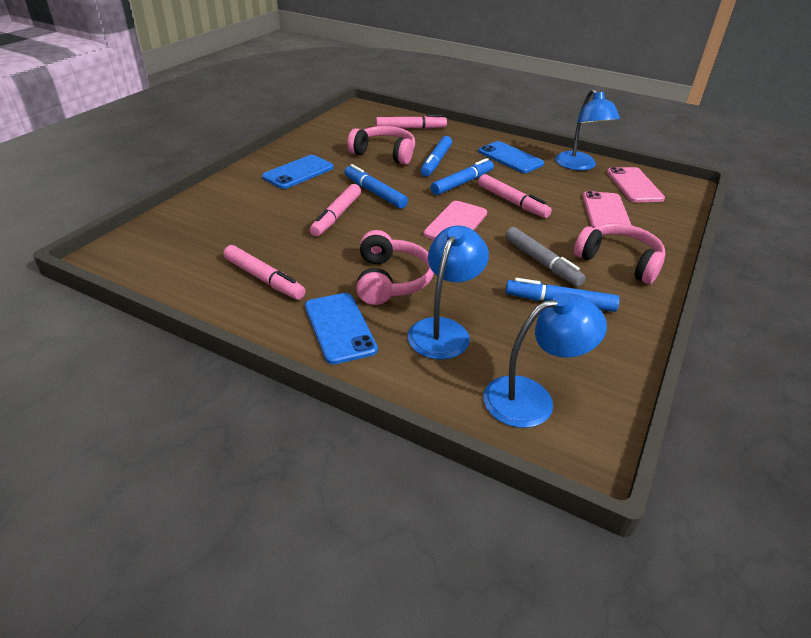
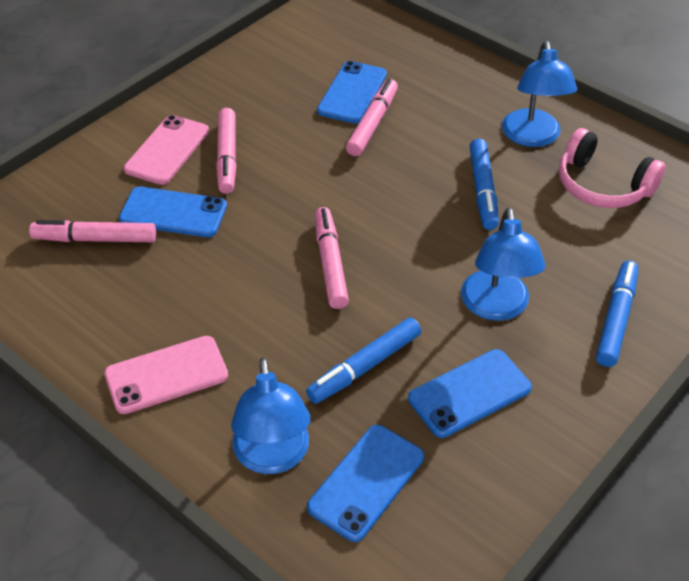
blue marker: [344,164,408,209] [420,136,452,177] [431,158,494,195] [506,278,620,312] = 4 -> [306,317,422,404] [469,139,499,230] [596,261,638,367] = 3
blue phone: [262,155,334,189] [305,293,378,364] [478,141,544,173] = 3 -> [119,187,227,237] [307,425,424,542] [317,61,387,123] [408,349,532,438] = 4
grey marker: [505,227,586,287] = 1 -> none = 0
pink headphones: [347,126,415,165] [356,230,434,305] [574,223,666,284] = 3 -> [559,128,666,208] = 1
pink phone: [423,201,487,240] [582,191,631,228] [607,167,665,202] = 3 -> [104,336,228,414] [124,115,209,185] = 2

